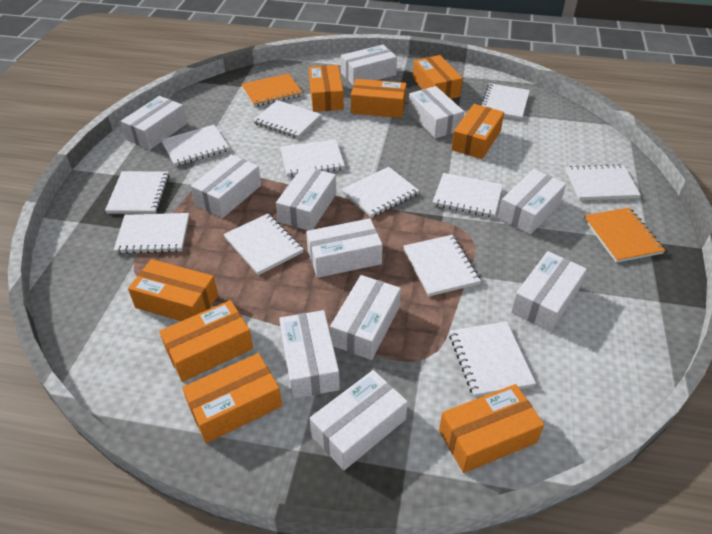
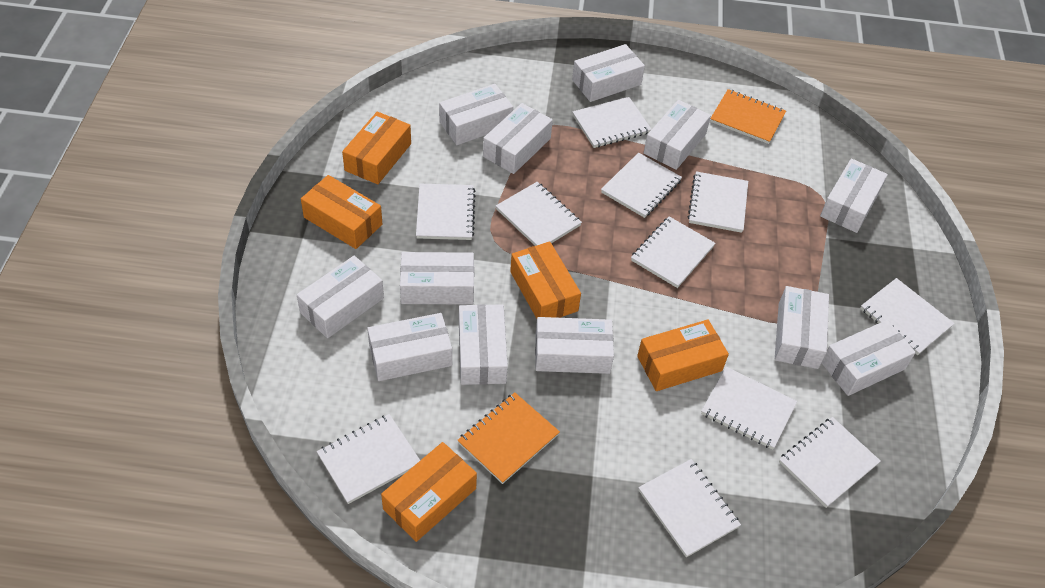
orange box: [128,259,218,321] [159,300,253,382] [182,353,282,443] [309,65,344,112] [351,79,406,118] [413,55,463,99] [439,384,544,473] [451,104,504,159] = 8 -> [301,175,382,249] [342,111,411,184] [381,442,477,542] [510,242,581,319] [637,320,729,391] = 5
white box: [121,96,187,150] [191,155,261,218] [276,166,336,231] [279,310,340,399] [306,218,383,278] [310,370,408,470] [330,275,401,360] [341,45,397,85] [408,86,464,139] [498,169,566,235] [511,251,587,332] = 11 -> [297,256,384,338] [367,313,452,381] [400,252,474,304] [439,84,513,145] [459,304,508,385] [483,103,553,174] [535,317,614,374] [572,44,645,102] [644,100,711,170] [775,286,829,369] [820,159,888,233] [822,320,916,396] = 12
white notebook: [105,171,170,214] [114,213,189,254] [161,125,230,166] [223,214,304,275] [253,100,321,138] [280,140,345,177] [341,167,419,218] [403,235,481,297] [432,173,503,218] [449,321,536,397] [481,83,530,120] [566,164,641,200] = 12 -> [317,414,420,504] [416,184,475,240] [496,182,582,246] [573,97,652,148] [601,152,682,218] [631,216,715,288] [638,459,741,557] [688,171,748,233] [701,367,797,450] [779,417,881,508] [860,278,955,355] = 11

